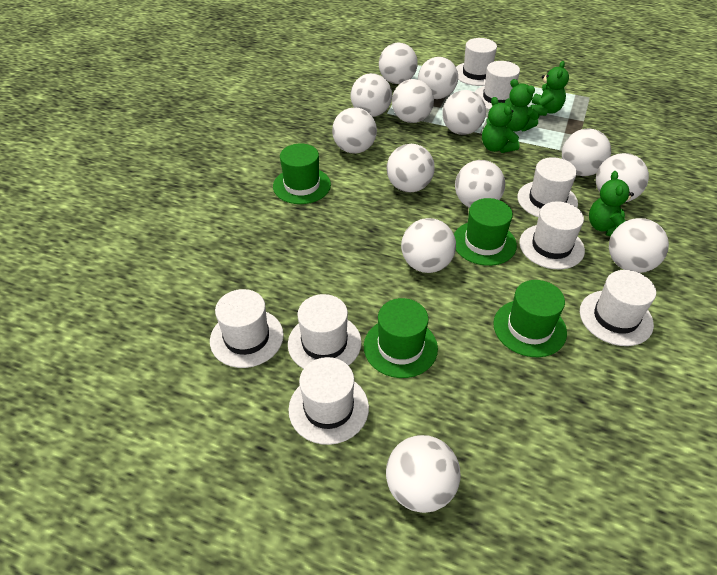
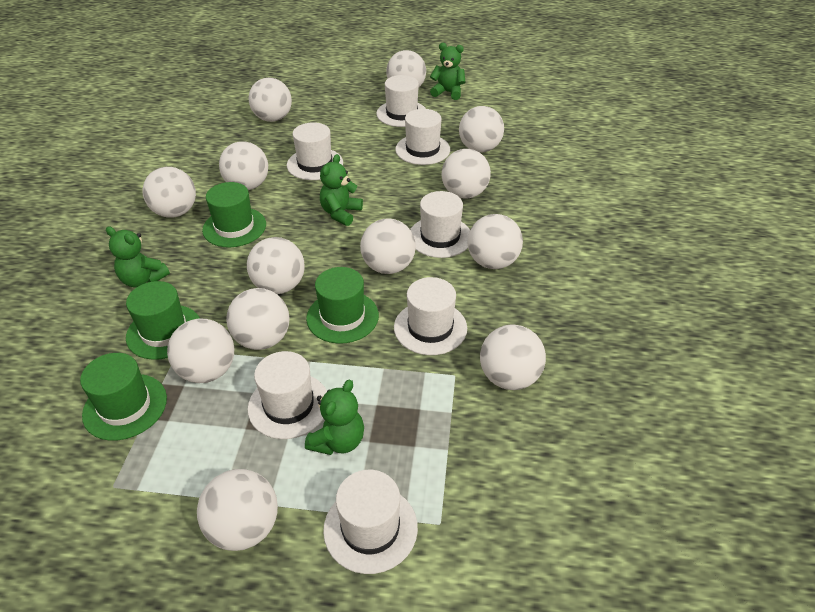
white hat: [210,289,284,368] [288,294,362,369] [288,357,369,445] [456,38,497,86] [475,61,520,110] [517,157,578,217] [519,202,585,269] [580,270,656,346] = 8 -> [248,351,327,439] [287,122,343,180] [323,470,418,574] [376,75,426,127] [394,277,467,355] [395,109,450,165] [410,191,470,258] = 7

